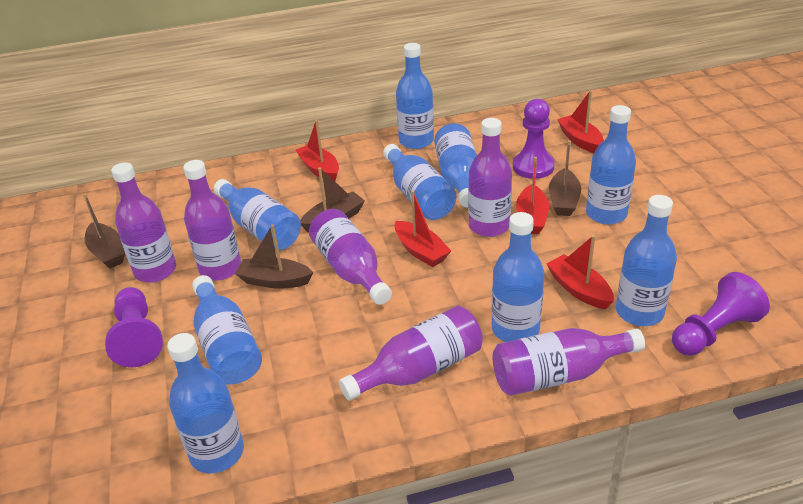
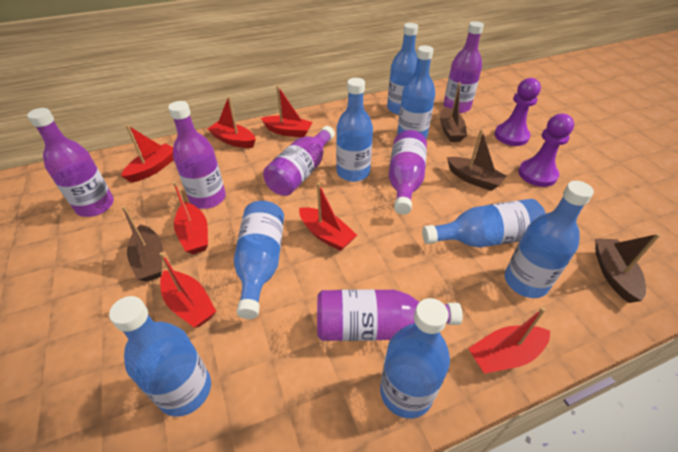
blue bottle: [167,333,244,473] [192,275,262,384] [214,179,301,250] [383,144,456,220] [396,43,434,149] [434,123,477,208] [492,212,544,342] [586,105,636,225] [616,195,677,326] = 9 -> [109,296,211,417] [234,201,284,319] [336,78,373,182] [380,298,450,419] [387,23,418,115] [397,45,435,138] [422,199,546,248] [505,181,594,298] = 8
purple pawn: [105,287,163,367] [513,99,555,179] [672,272,770,356] = 3 -> [494,78,541,146] [518,114,574,187] = 2
red boat: [295,120,339,181] [394,190,451,267] [516,157,549,234] [547,235,614,309] [557,90,604,153] = 5 -> [121,125,174,183] [160,252,216,328] [173,181,208,254] [208,96,256,148] [261,85,313,137] [299,182,357,251] [468,307,550,374] = 7

